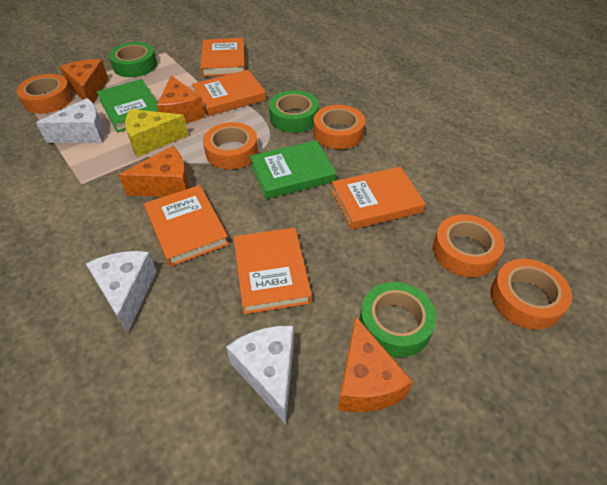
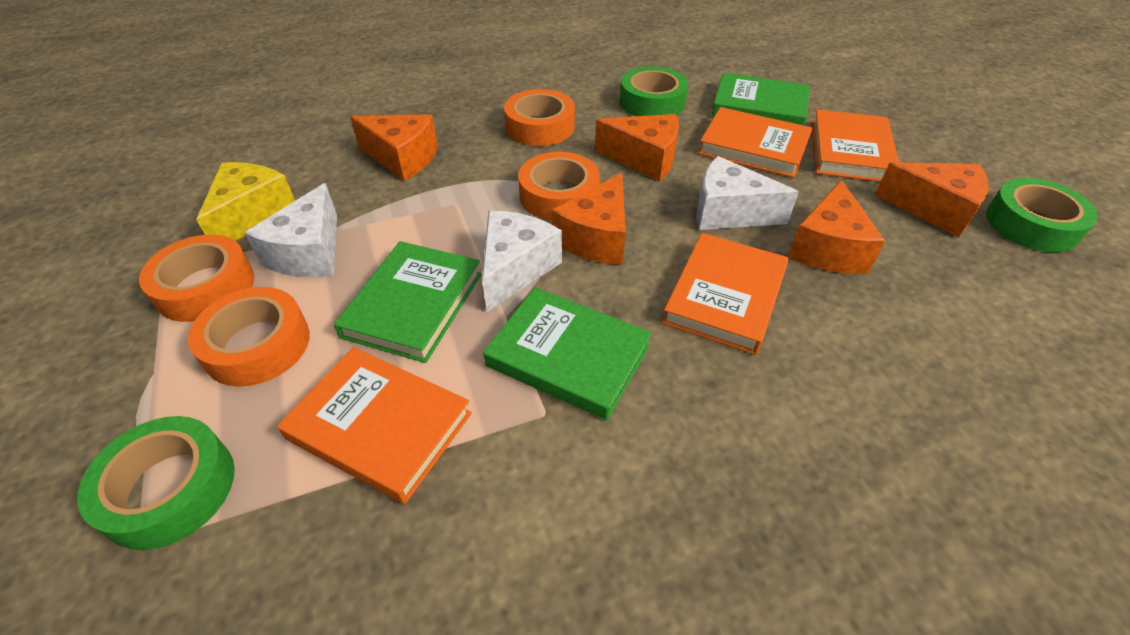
green book: [97,79,158,133] [250,140,336,199] = 2 -> [334,241,482,363] [483,287,652,420] [712,73,810,125] = 3
orange book: [144,185,229,267] [192,70,266,116] [200,38,245,77] [234,228,312,314] [331,167,426,230] = 5 -> [277,347,472,504] [662,233,789,355] [698,107,813,178] [812,109,899,182] = 4
orange cheese: [59,59,109,103] [119,146,189,197] [157,75,205,123] [338,316,413,412] = 4 -> [350,114,438,181] [552,173,626,265] [595,114,679,181] [787,180,885,274] [875,162,988,238] = 5
orange tape: [17,74,73,114] [203,122,258,170] [313,105,365,149] [433,214,504,277] [490,259,572,330] = 5 -> [139,235,254,322] [188,287,310,387] [504,89,575,146] [518,152,600,221] = 4

